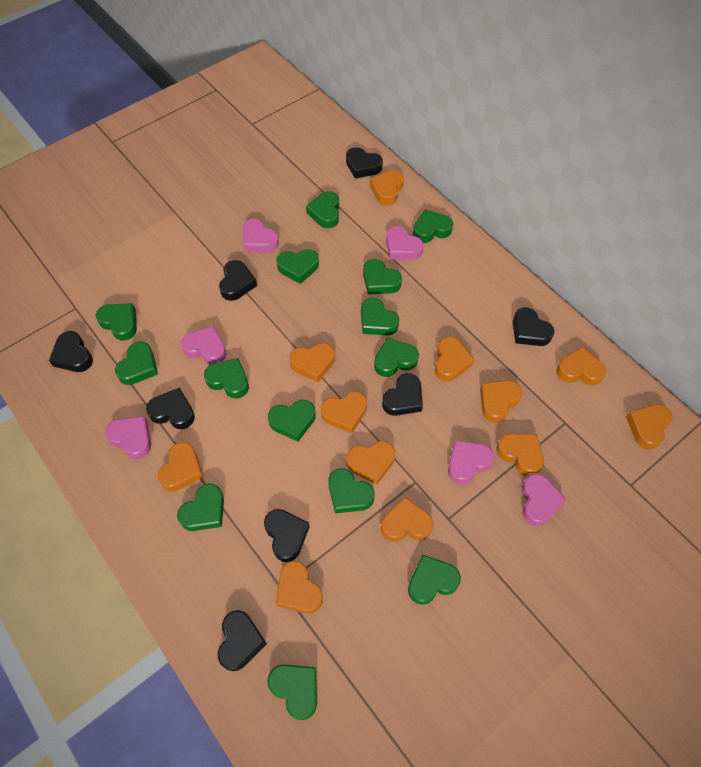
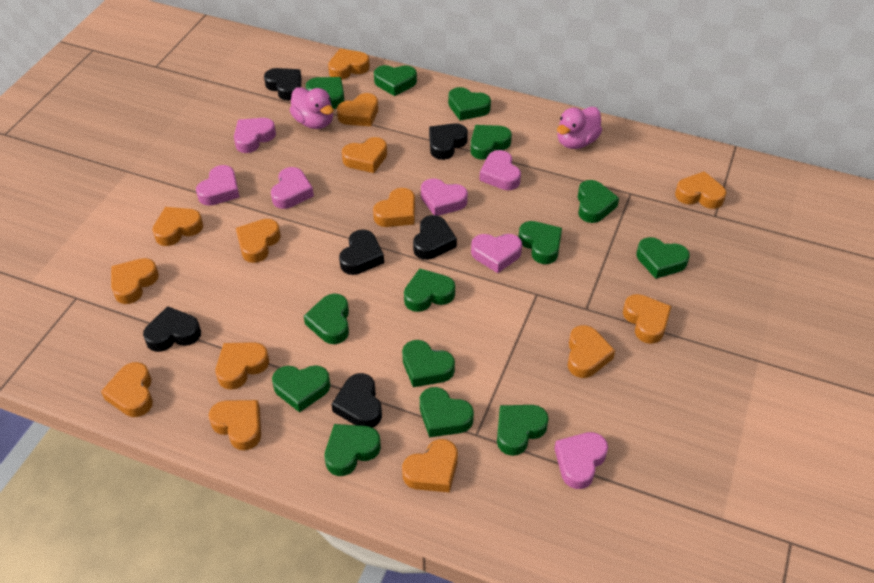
black heart: [49,331,93,372] [146,388,195,429] [218,610,267,671] [219,260,257,301] [264,509,310,562] [346,147,383,179] [382,373,423,416] [512,307,554,346] = 8 -> [143,306,201,352] [264,68,302,101] [331,373,382,428] [339,230,384,275] [413,215,457,260] [429,123,468,160] = 6
orange heart: [158,442,203,491] [276,561,323,614] [290,343,335,382] [321,391,367,433] [347,441,395,485] [370,170,404,205] [381,496,433,542] [435,337,475,381] [480,381,522,423] [496,434,544,476] [556,347,606,386] [626,404,673,449] = 12 -> [101,362,153,417] [111,258,159,304] [152,207,203,246] [209,400,261,450] [216,342,269,390] [236,219,281,263] [328,48,370,80] [337,93,378,126] [342,137,387,173] [373,188,415,227] [402,439,458,493] [568,325,615,378] [623,294,672,344] [675,171,726,209] = 14
pink duck: none = 0 -> [290,87,333,129] [557,107,602,149] = 2
pink heart: [105,416,151,459] [181,326,226,365] [243,219,279,252] [386,226,424,260] [448,440,494,484] [522,474,567,526] = 6 -> [196,165,240,206] [234,118,276,153] [271,167,314,209] [421,178,468,216] [471,234,522,273] [479,150,521,190] [554,432,608,489] = 7

